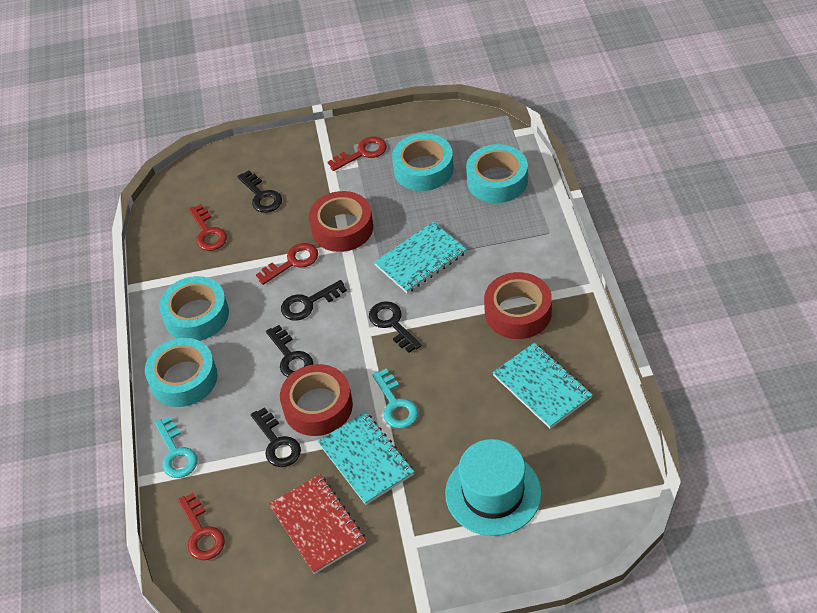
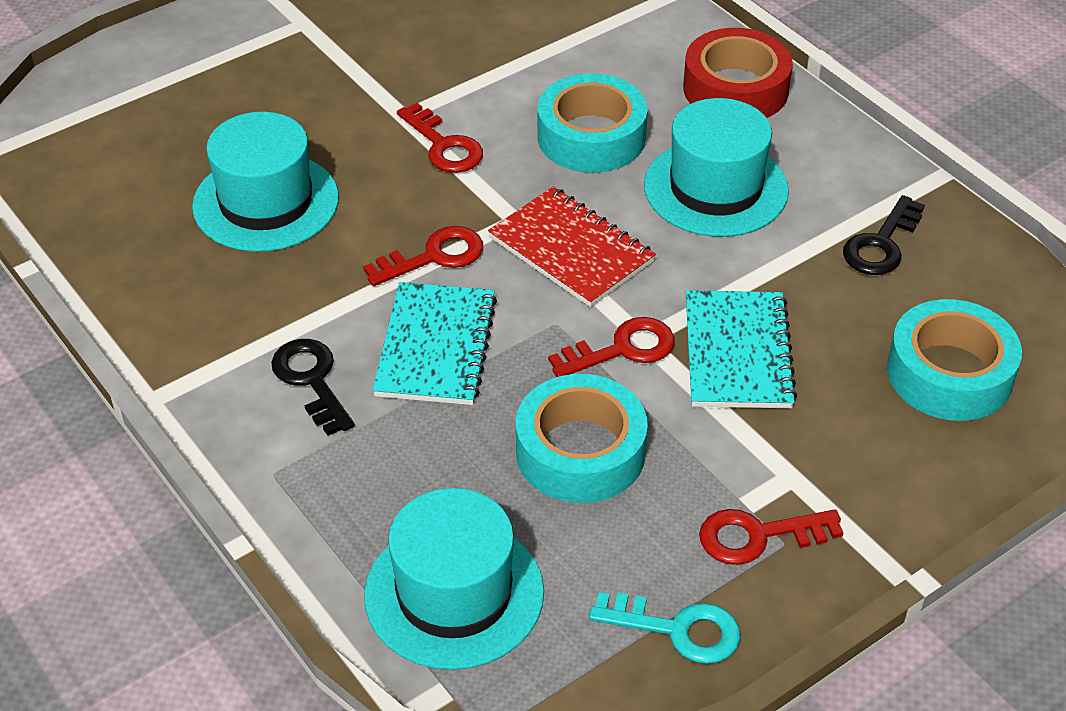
black key: [237,171,282,213] [251,407,301,467] [266,325,313,377] [281,280,347,321] [369,301,422,353] = 5 -> [271,339,355,436] [843,195,925,275] = 2
red tape: [280,364,353,436] [309,191,373,252] [484,272,552,339] = 3 -> [683,28,793,118] = 1
turquoise hat: [445,439,542,536] = 1 -> [192,112,339,252] [364,488,544,670] [644,98,789,237] = 3
turquoise key: [155,416,198,478] [372,369,419,428] = 2 -> [589,592,741,664] = 1
turquoise notebook: [318,412,414,505] [374,222,467,293] [492,343,593,429] = 3 -> [373,282,497,405] [686,290,797,408] = 2
turquoise tape: [145,338,218,407] [159,276,229,341] [392,133,454,191] [466,144,528,203] = 4 -> [516,374,648,503] [538,73,648,173] [887,299,1022,421] = 3

